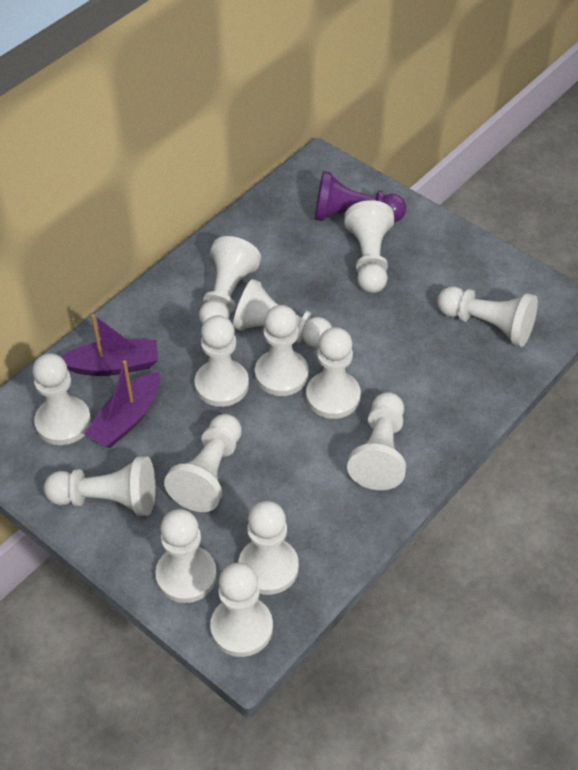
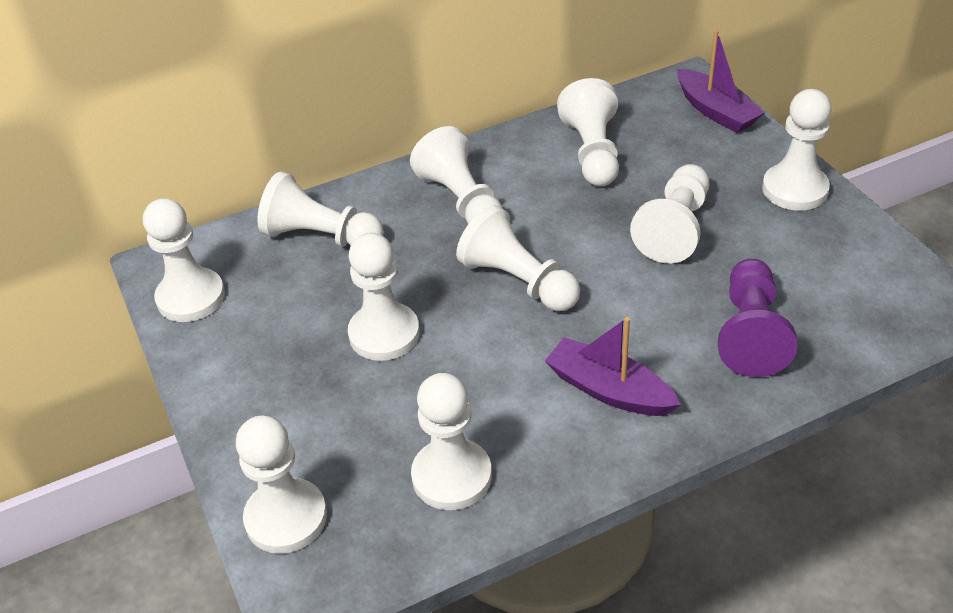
white pawn: [32,353,91,445] [44,456,155,516] [155,509,217,603] [164,414,242,512] [194,315,249,407] [199,236,261,325] [210,563,273,657] [233,279,332,348] [238,501,299,595] [255,305,309,396] [306,327,361,419] [344,200,394,293] [347,392,406,490] [437,287,538,347] = 14 -> [143,198,225,322] [236,416,327,554] [257,172,384,247] [348,233,420,361] [410,126,503,224] [411,373,492,510] [456,205,580,311] [557,78,619,187] [630,164,709,263] [762,89,832,211] = 10

